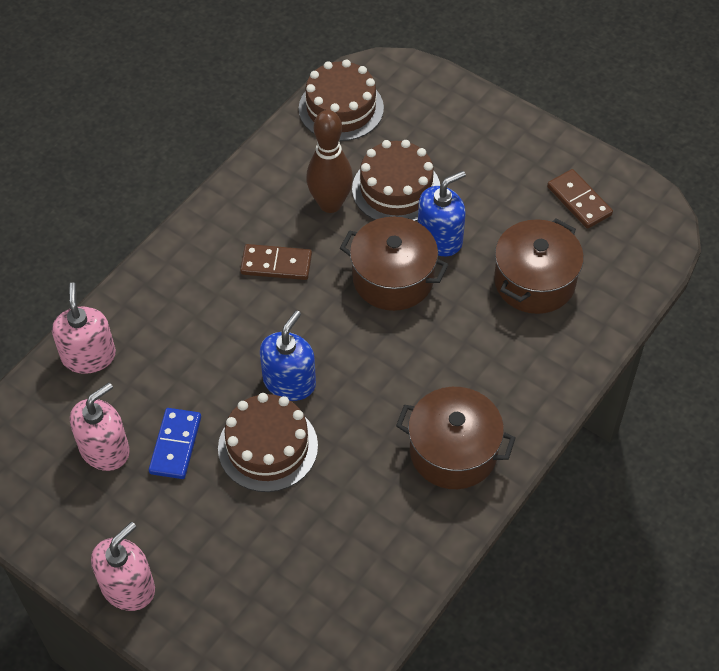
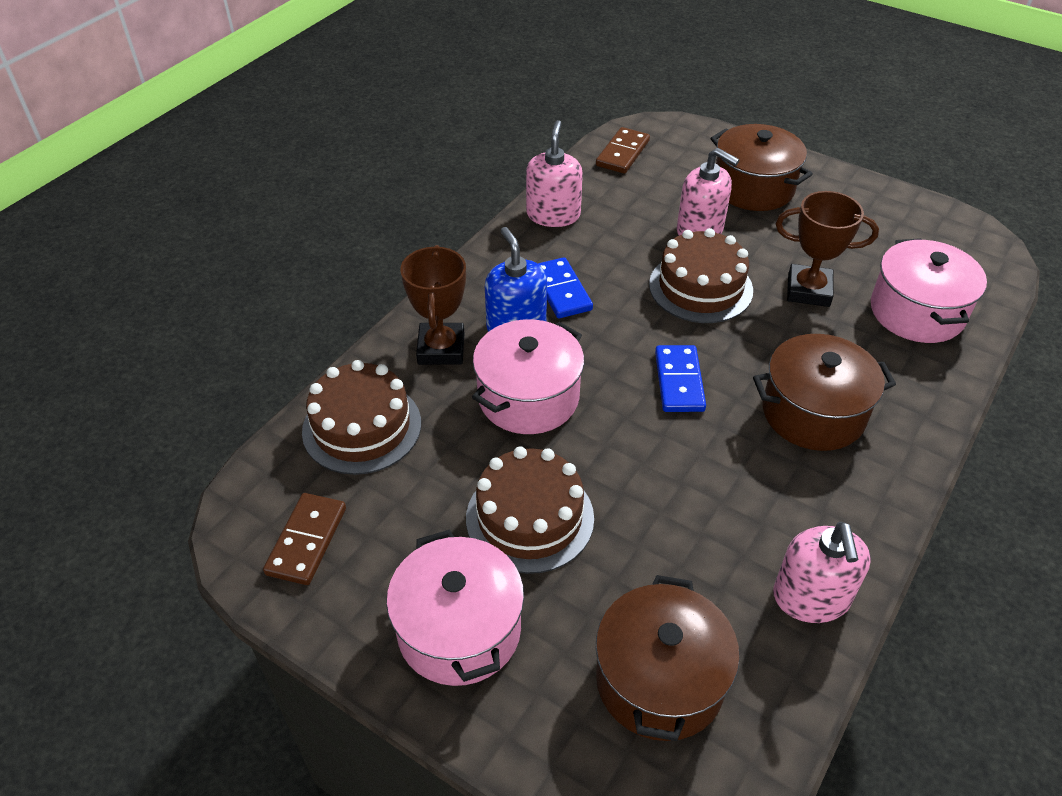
blue domino: [149,408,201,479] = 1 -> [538,257,593,318] [655,345,706,412] = 2
blue soap dispenser: [260,310,316,401] [418,171,466,256] = 2 -> [485,227,547,332] = 1
brown bowling pin: [306,110,353,213] = 1 -> none = 0
brown trophy: none = 0 -> [400,245,466,365] [776,191,879,307] = 2
pink pot: none = 0 -> [386,530,524,686] [472,319,584,434] [871,238,987,343] = 3

